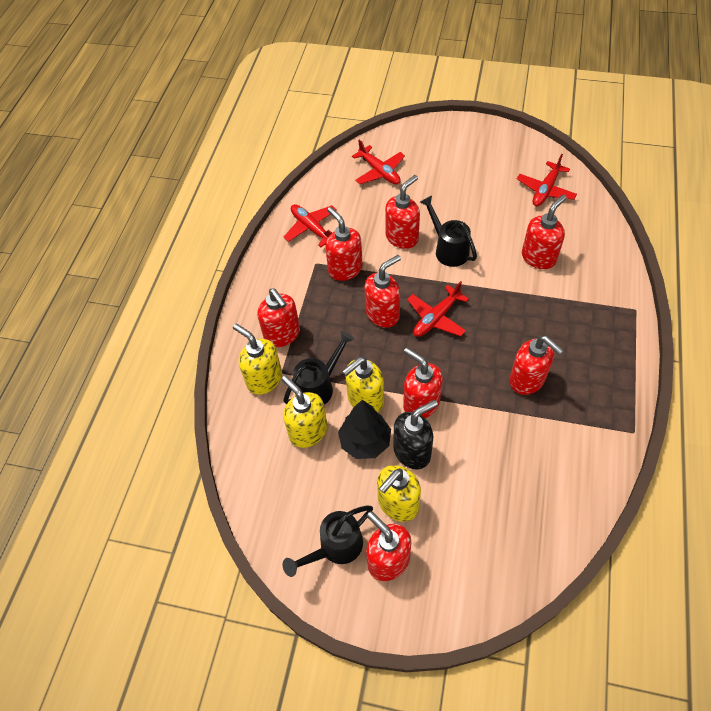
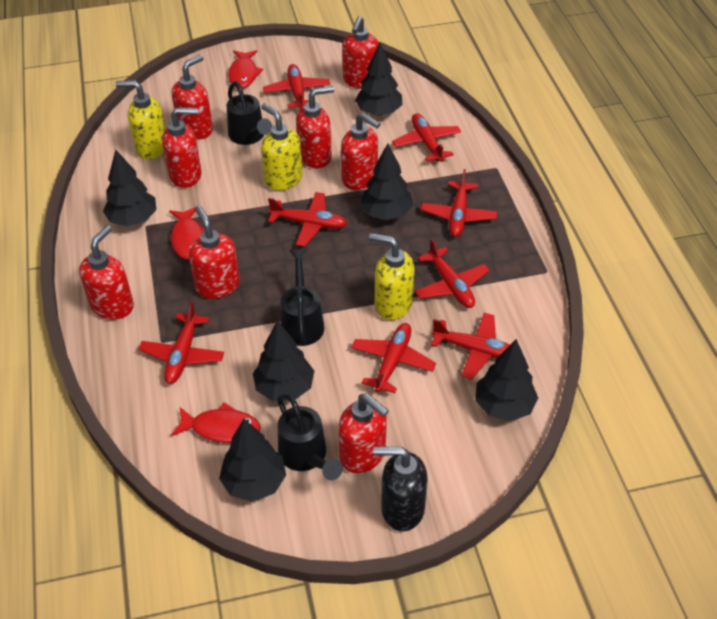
black tree: [338,400,391,459] = 1 -> [103,149,157,226] [219,419,286,502] [253,320,314,401] [355,43,402,116] [360,143,413,220] [475,339,538,421] = 6
red fish: none = 0 -> [169,207,205,260] [171,402,261,443] [228,50,263,88] = 3
red plane: [283,204,337,247] [352,139,405,184] [407,281,469,337] [517,154,577,206] = 4 -> [139,301,224,384] [263,64,330,109] [268,192,347,247] [351,323,436,393] [392,113,461,162] [414,238,490,308] [421,169,497,237] [431,313,510,379] = 8
yellow soap dispenser: [233,324,282,395] [281,375,327,448] [342,357,384,412] [377,465,421,522] = 4 -> [115,80,166,160] [261,103,303,190] [369,233,415,320] = 3

